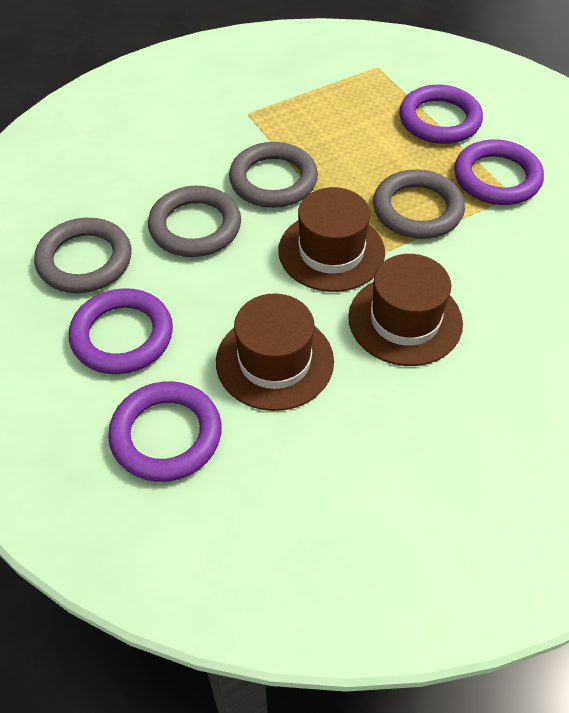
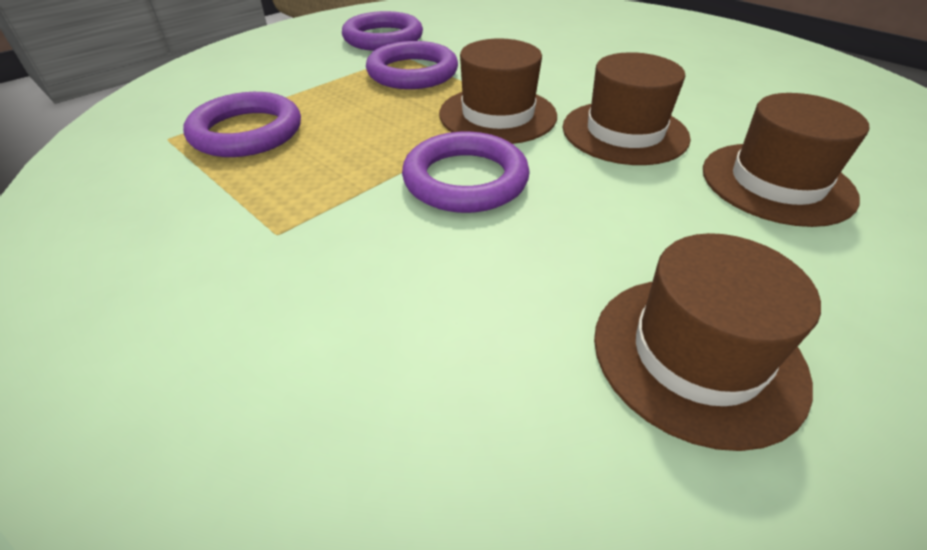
brown hat: [216,293,334,411] [278,187,385,292] [348,254,463,366] = 3 -> [439,38,557,144] [563,52,691,165] [594,233,821,451] [703,93,869,227] = 4
grey ring: [34,218,132,293] [148,186,241,257] [229,142,318,208] [373,169,465,239] = 4 -> none = 0

